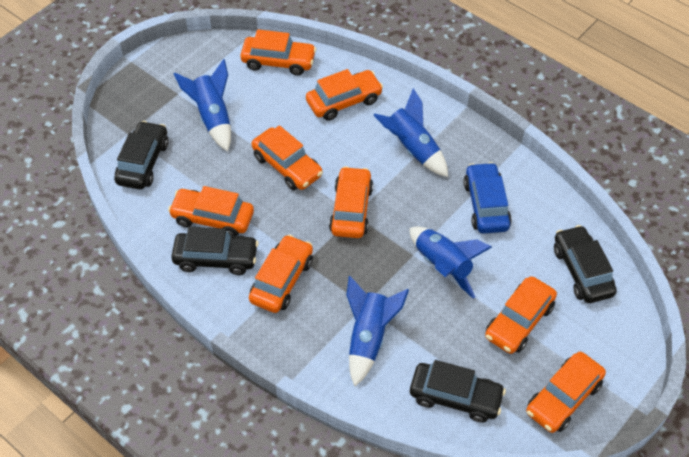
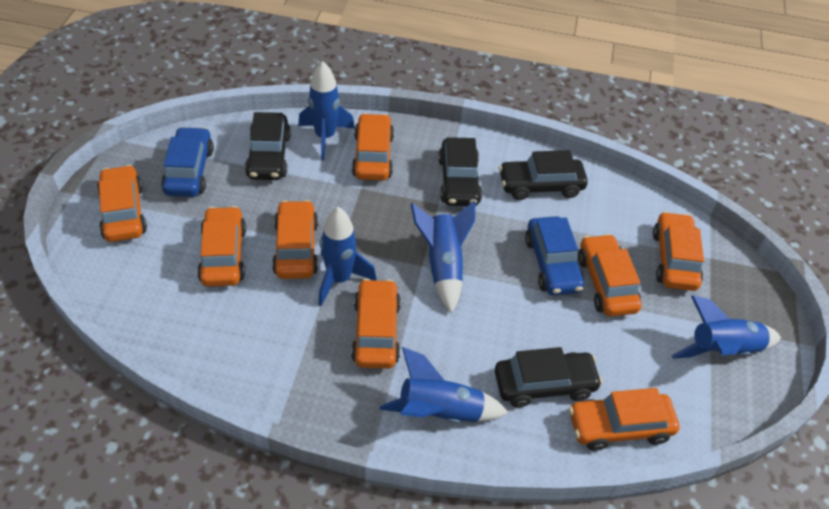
blue car: [463,162,512,234] = 1 -> [161,127,214,197] [525,216,584,295] = 2
blue rocket: [174,59,231,151] [346,276,409,386] [373,88,448,177] [409,227,492,299] = 4 -> [298,61,355,161] [318,207,376,306] [380,347,509,423] [411,200,476,313] [672,296,781,359] = 5

